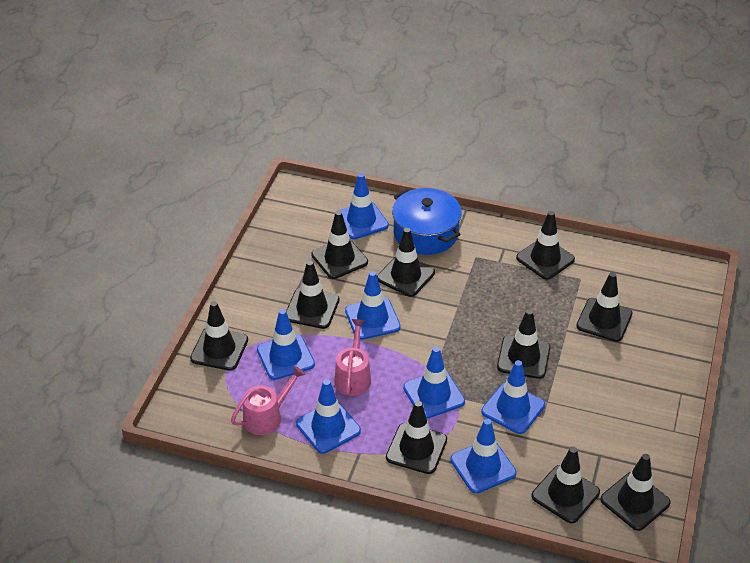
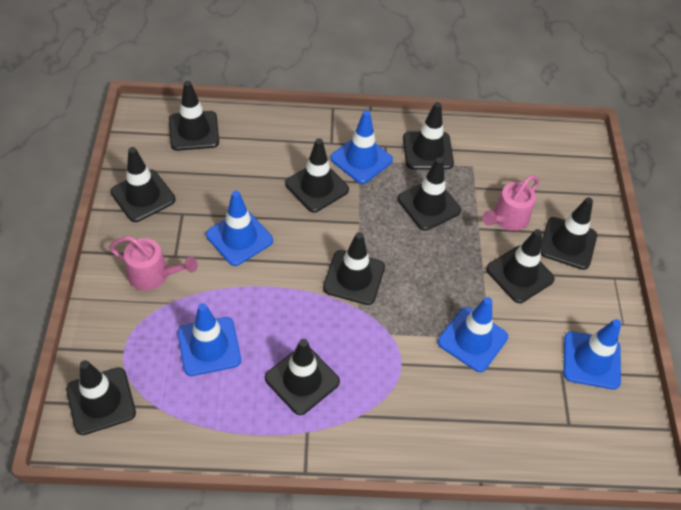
blue pot: [392,188,462,255] = 1 -> none = 0
blue traffic cone: [257,309,315,380] [296,379,361,454] [338,173,389,239] [345,271,401,340] [403,347,465,419] [450,418,516,493] [481,360,545,434] = 7 -> [178,303,241,376] [206,190,273,266] [330,110,393,184] [438,297,508,372] [563,319,621,390] = 5

